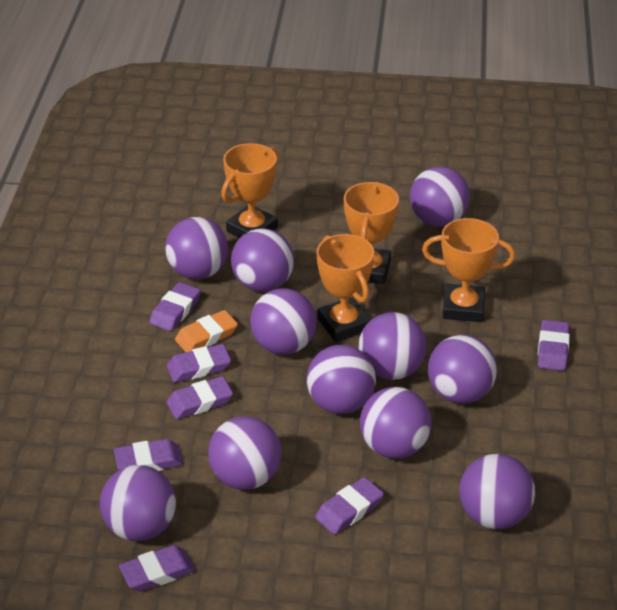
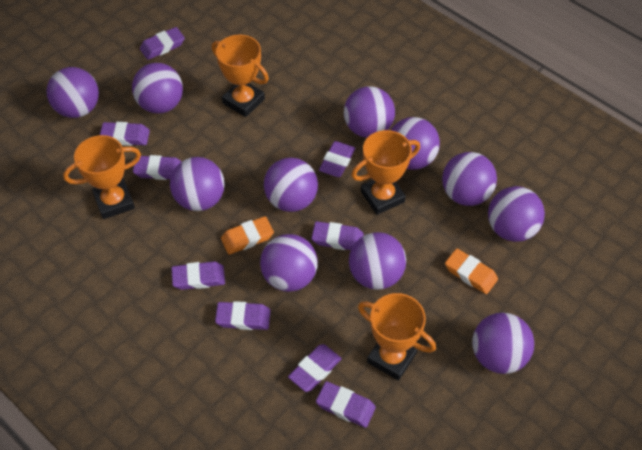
orange eraser: [175,310,238,352] = 1 -> [221,216,274,255] [445,249,498,294] = 2
purple eraser: [114,439,183,471] [119,545,195,591] [149,282,200,331] [166,376,233,419] [167,344,231,382] [315,477,384,535] [538,320,570,371] = 7 -> [100,122,150,146] [133,155,182,180] [140,27,185,60] [172,262,225,290] [215,301,271,330] [288,344,342,392] [312,221,364,250] [316,381,376,428] [319,141,355,177] = 9

